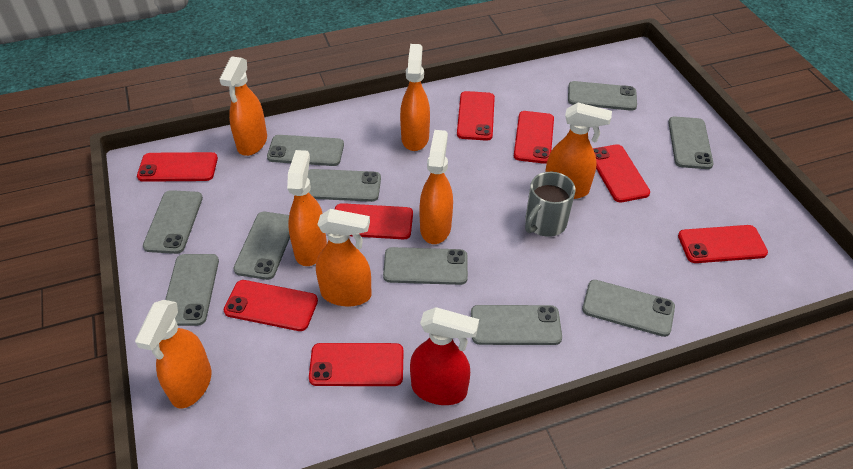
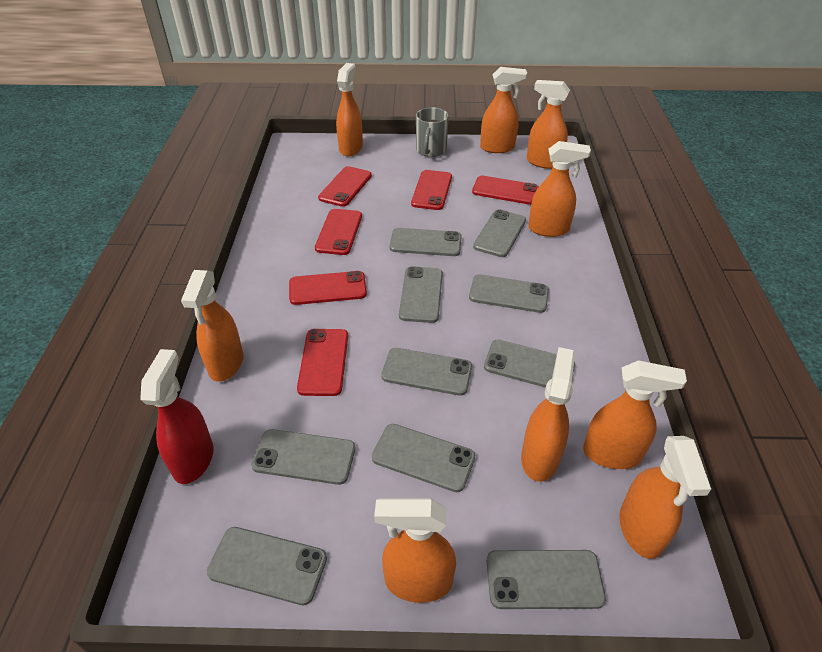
orange spray bottle: [135,300,211,409] [219,56,267,156] [287,150,327,266] [316,209,372,307] [400,44,430,151] [419,130,453,244] [545,103,612,199] = 7 -> [181,270,243,382] [336,63,363,156] [374,498,456,603] [480,67,527,153] [521,347,575,482] [527,80,570,169] [528,141,591,237] [583,360,687,469] [619,436,711,559] = 9
red phone: [137,152,218,182] [223,280,318,331] [309,343,403,386] [335,203,413,239] [457,91,495,141] [514,111,554,164] [593,144,650,202] [678,225,768,263] = 8 -> [289,271,367,305] [297,329,348,396] [315,209,362,255] [318,166,372,207] [411,170,452,210] [472,175,539,205] = 6

